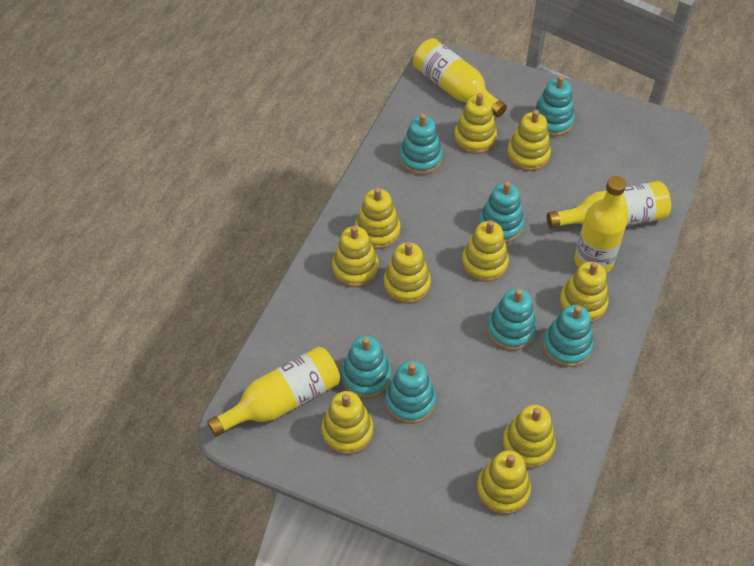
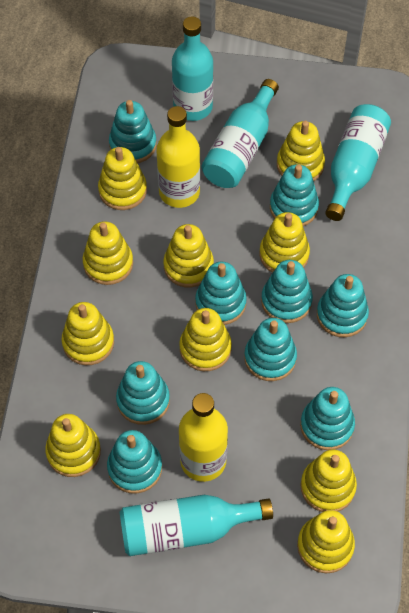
turquoise bottle: none = 0 -> [120,495,273,556] [172,16,213,121] [202,79,279,188] [325,104,391,221] = 4
turquoise stacking toy: [341,336,391,398] [385,361,436,424] [399,114,443,175] [478,181,524,243] [487,288,537,351] [533,76,575,137] [543,305,593,367] = 7 -> [107,430,162,493] [109,100,157,163] [116,361,170,425] [195,262,247,325] [244,318,297,381] [261,260,313,323] [270,164,319,226] [300,387,355,450] [317,274,369,337] = 9
yellow bottle: [207,347,340,437] [413,38,507,117] [547,181,671,229] [575,176,627,273] = 4 -> [156,106,200,208] [179,393,228,482] = 2

